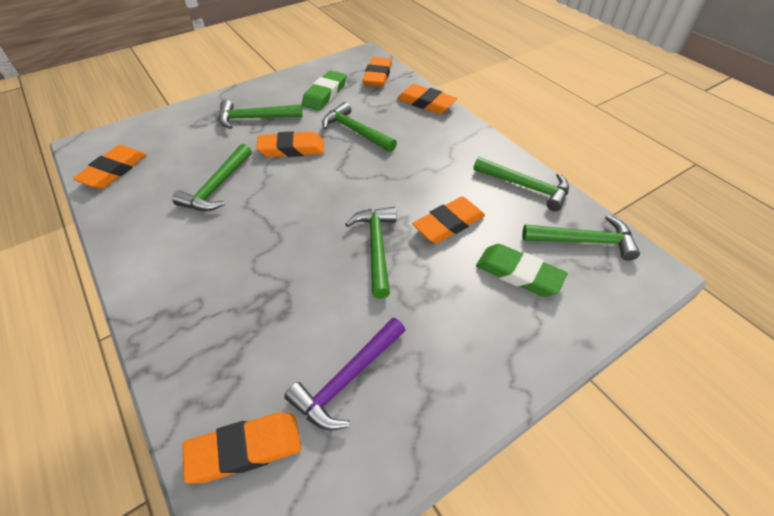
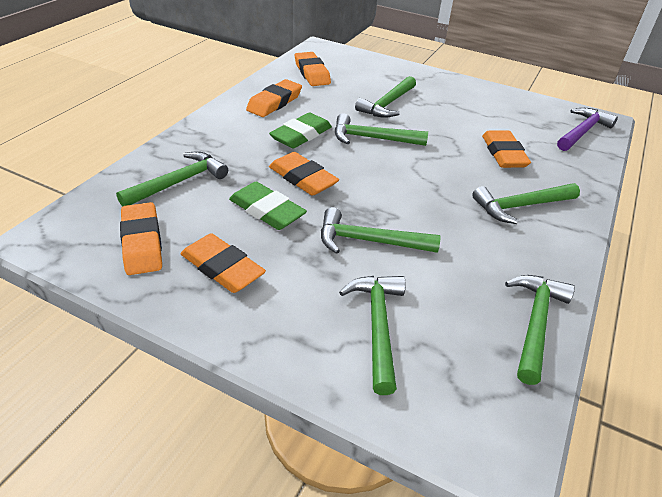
green hammer: [172,144,252,211] [219,100,302,129] [322,102,397,152] [345,207,397,299] [473,157,569,211] [522,215,640,261] = 6 -> [116,151,228,207] [321,207,440,254] [335,113,428,146] [339,276,405,395] [355,76,416,118] [472,183,580,224] [505,275,575,385] = 7

